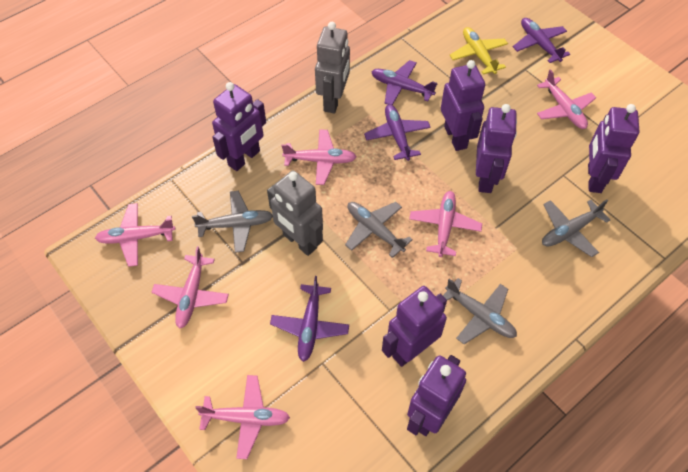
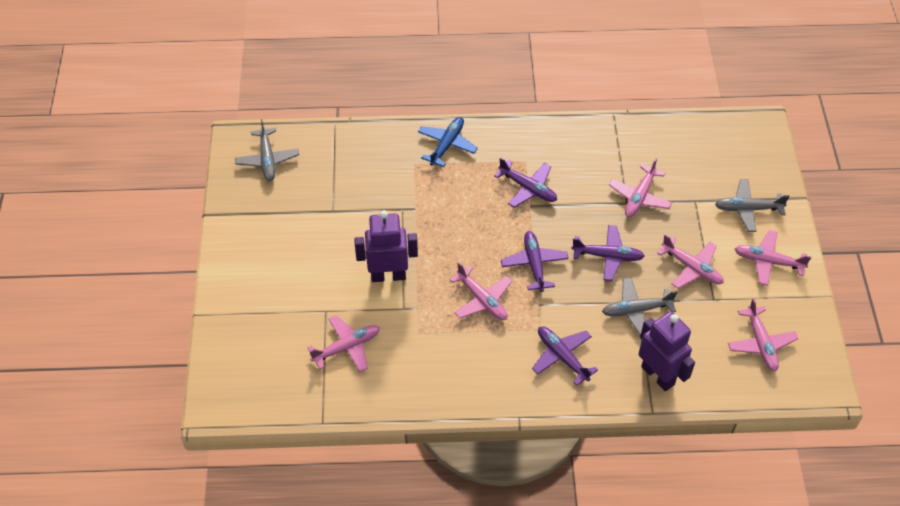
blue plane: none = 0 -> [418,117,478,167] = 1
grey plane: [192,191,273,253] [345,202,413,258] [443,278,517,344] [542,200,610,257] = 4 -> [235,119,299,181] [602,278,677,335] [715,179,790,232] = 3
grey robot: [267,170,323,256] [315,22,350,114] = 2 -> none = 0
purple robot: [212,82,266,171] [382,286,447,367] [407,355,466,436] [441,60,485,151] [476,104,517,193] [588,104,639,193] = 6 -> [354,211,418,282] [639,311,695,391] = 2
yellow plane: [449,27,508,75] = 1 -> none = 0

